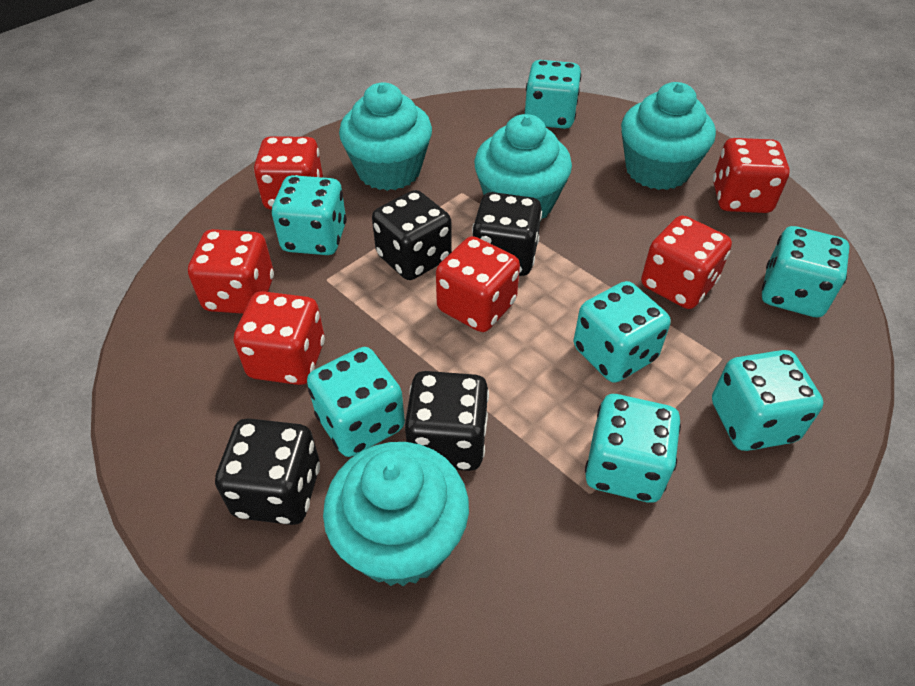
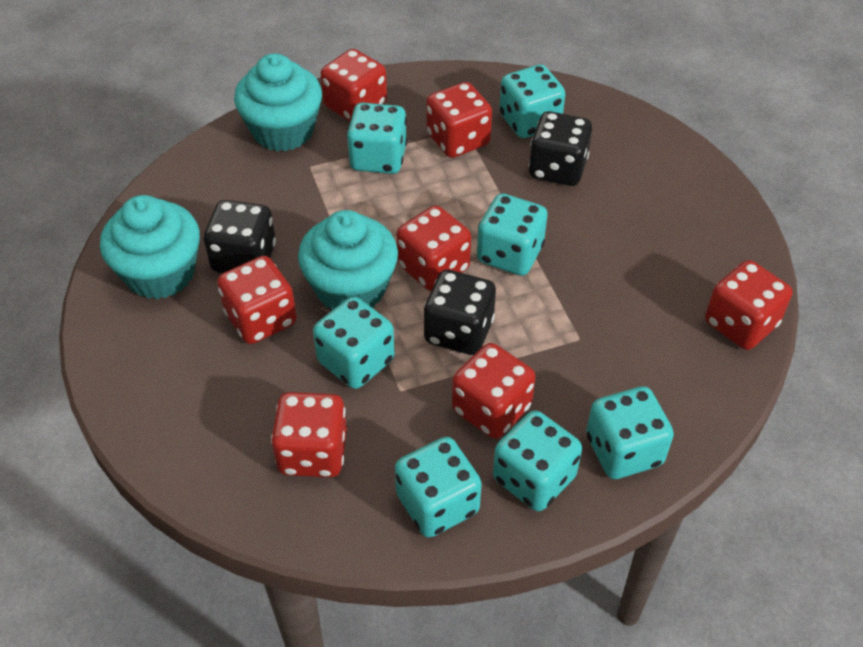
black dice: [215,418,320,525] [372,190,452,280] [405,371,489,471] [472,192,542,276] = 4 -> [204,200,276,273] [424,270,496,355] [528,111,592,186] = 3
red dice: [188,229,274,314] [234,291,325,385] [254,136,323,210] [436,236,520,332] [641,216,732,309] [713,138,790,213] = 6 -> [217,256,297,344] [271,392,347,477] [321,49,387,122] [396,205,471,291] [426,82,492,158] [452,343,536,439] [705,260,792,350] = 7
turquoise cupcake: [323,442,469,586] [339,83,432,191] [474,114,572,222] [621,82,716,190] = 4 -> [100,195,200,299] [234,53,322,152] [298,210,398,310] = 3

